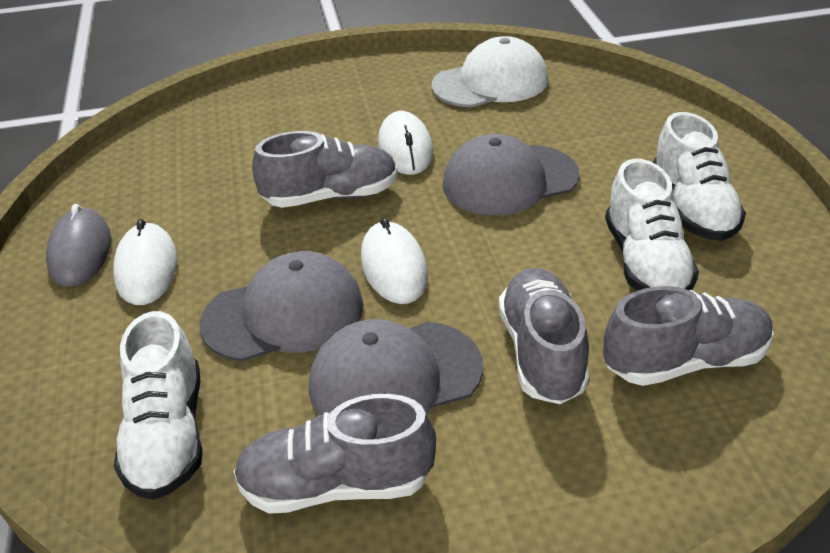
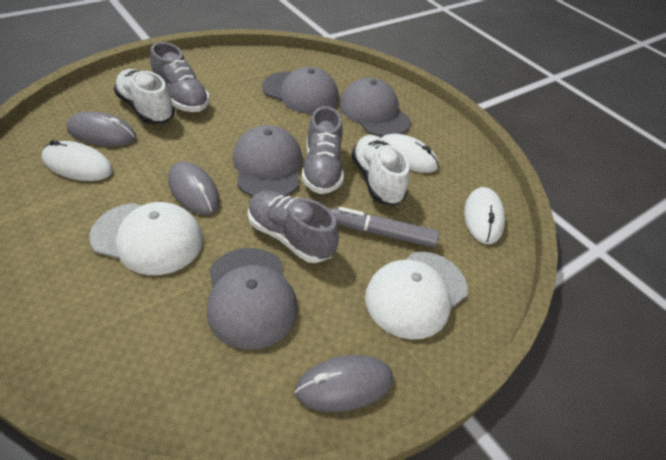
grey cap: [200,251,364,362] [309,319,483,415] [443,134,580,215] = 3 -> [207,248,298,350] [233,125,302,196] [262,67,339,114] [339,78,410,137] = 4
grey marker: none = 0 -> [331,207,439,248] = 1
grey mouse: [46,204,111,287] = 1 -> [66,111,136,147] [168,161,220,215] [295,355,393,412] = 3
grey shoe: [234,394,436,514] [252,131,398,208] [499,268,590,404] [603,286,774,386] = 4 -> [150,42,210,112] [248,190,339,263] [302,106,344,194] = 3
white cap: [432,36,548,108] = 1 -> [89,202,203,275] [365,252,467,340] = 2
white shoe: [114,311,203,500] [605,159,699,291] [653,112,746,241] = 3 -> [114,69,175,124] [351,135,410,206] = 2

